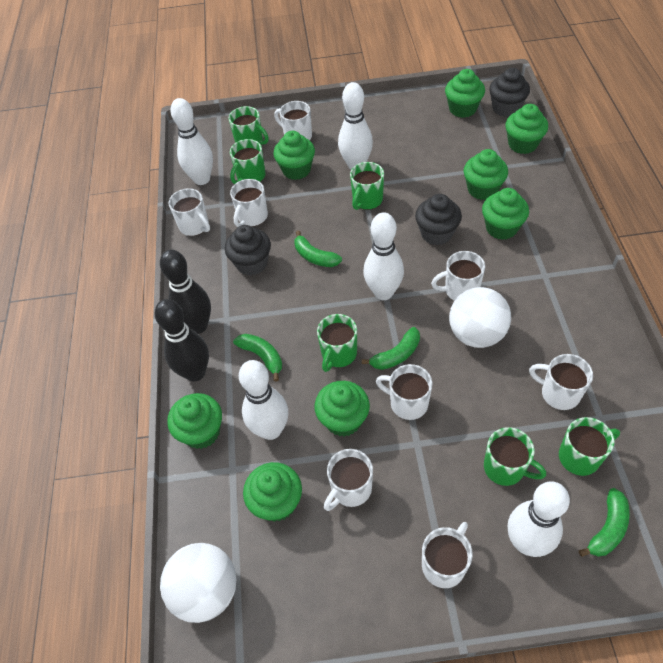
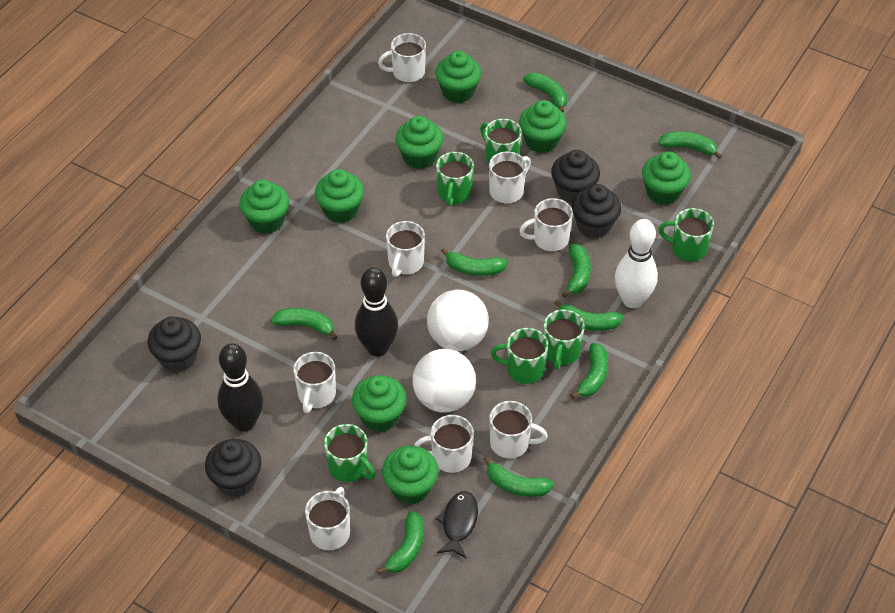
black cupcake: [225,225,271,275] [415,194,462,245] [489,68,530,117] = 3 -> [148,316,201,372] [205,439,261,497] [551,150,600,203] [572,184,621,239] = 4
black fish: none = 0 -> [435,491,478,559] = 1
green banana: [233,334,282,382] [294,230,342,267] [362,327,420,370] [579,488,630,557] = 4 -> [271,308,337,340] [377,511,424,575] [441,248,508,276] [483,456,554,497] [523,72,567,112] [555,300,623,331] [562,244,591,298] [570,343,608,399] [658,131,722,159] = 9
white bowling pin: [170,98,213,185] [239,360,288,440] [338,82,373,170] [363,212,404,300] [508,481,570,557] = 5 -> [615,219,658,308] = 1

